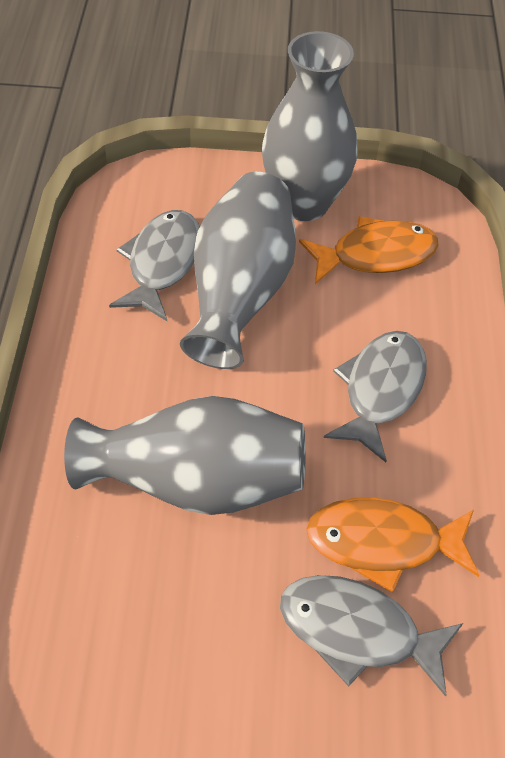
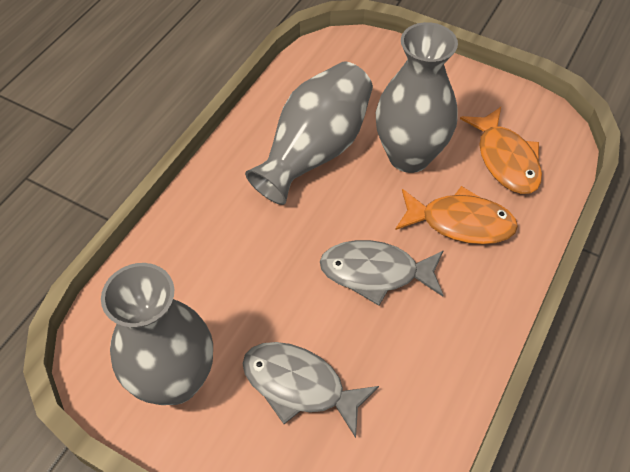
grey fish: [109,210,200,321] [280,575,463,697] [324,331,427,462] = 3 -> [243,342,379,438] [320,240,444,306] = 2

